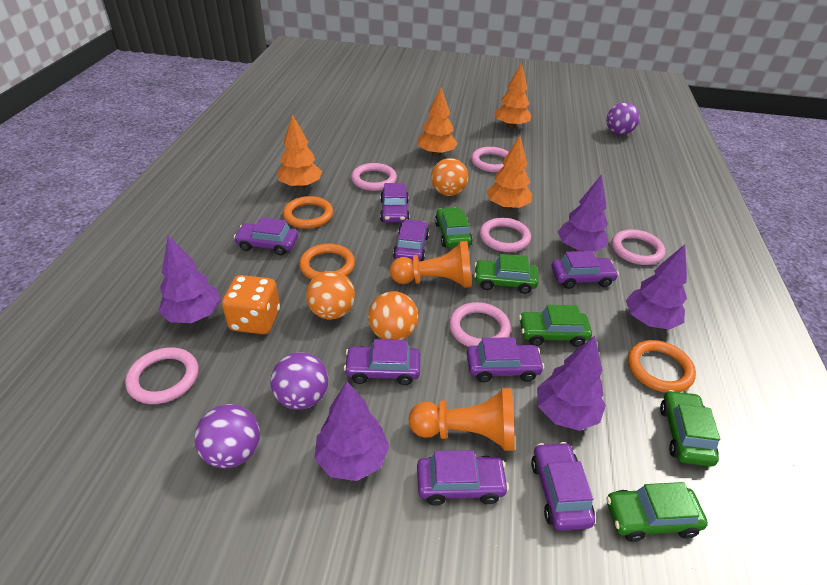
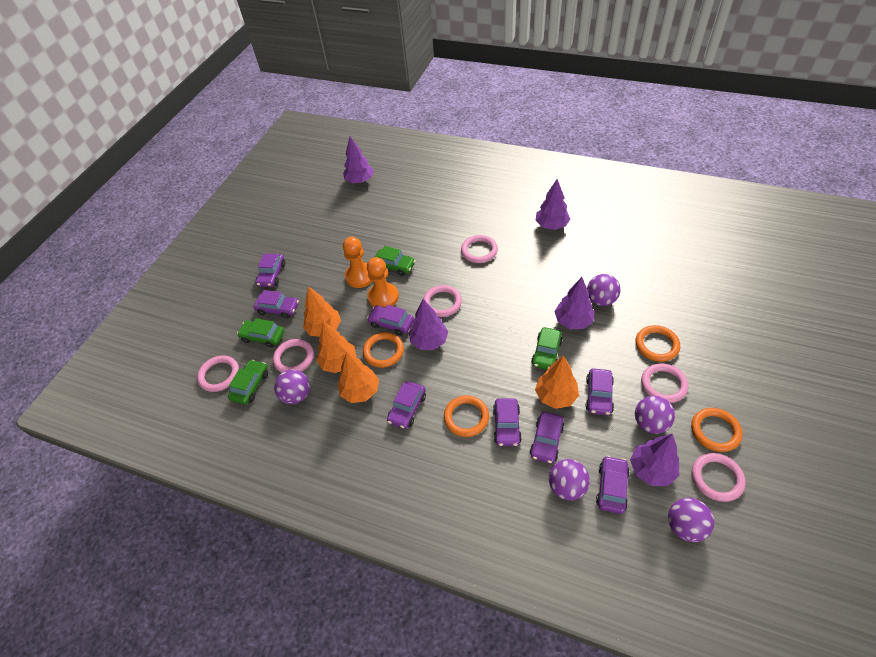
green car: [435,207,472,248] [474,254,538,294] [519,305,592,347] [606,482,708,542] [660,390,720,467] = 5 -> [228,360,268,405] [237,318,285,348] [375,246,416,276] [531,327,563,370] = 4
orange ball: [306,271,355,320] [368,291,418,340] [431,158,468,196] = 3 -> none = 0
orange dice: [222,275,280,334] = 1 -> none = 0
orange ring: [283,196,333,229] [299,244,355,280] [628,340,696,393] = 3 -> [363,332,404,368] [444,395,489,437] [636,325,680,362] [691,408,742,452] = 4
purple ball: [194,404,260,468] [271,352,328,410] [606,102,640,135] = 3 -> [274,369,310,404] [549,459,590,500] [587,274,620,306] [635,396,675,434] [668,498,714,542] = 5

